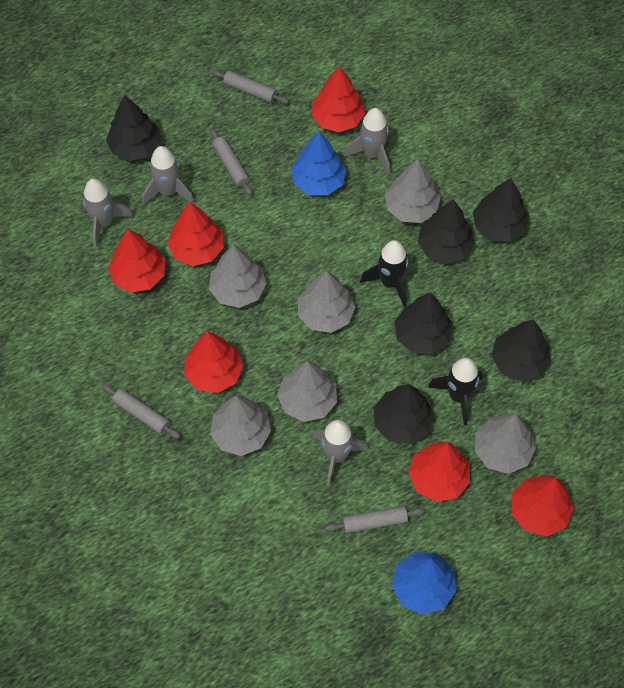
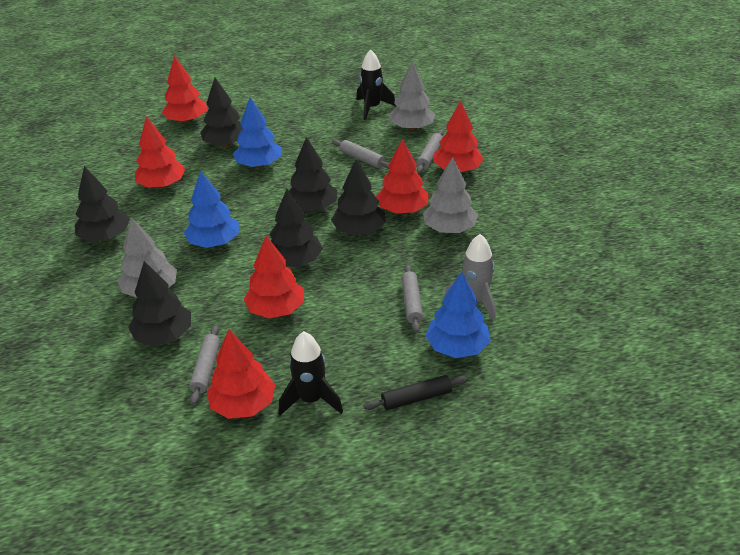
black rolling pin: none = 0 -> [364,375,468,410] = 1
blue tree: [291,131,346,195] [392,552,456,615] = 2 -> [184,171,239,248] [233,97,282,168] [425,271,491,358] = 3
grey rocket: [82,179,133,248] [142,146,194,205] [313,420,368,486] [344,108,390,175] = 4 -> [444,234,495,321] = 1
grey tree: [209,244,267,308] [210,396,271,456] [277,361,337,422] [298,270,355,333] [385,159,441,223] [475,414,536,474] = 6 -> [117,217,177,298] [389,61,436,131] [423,157,478,233] = 3

